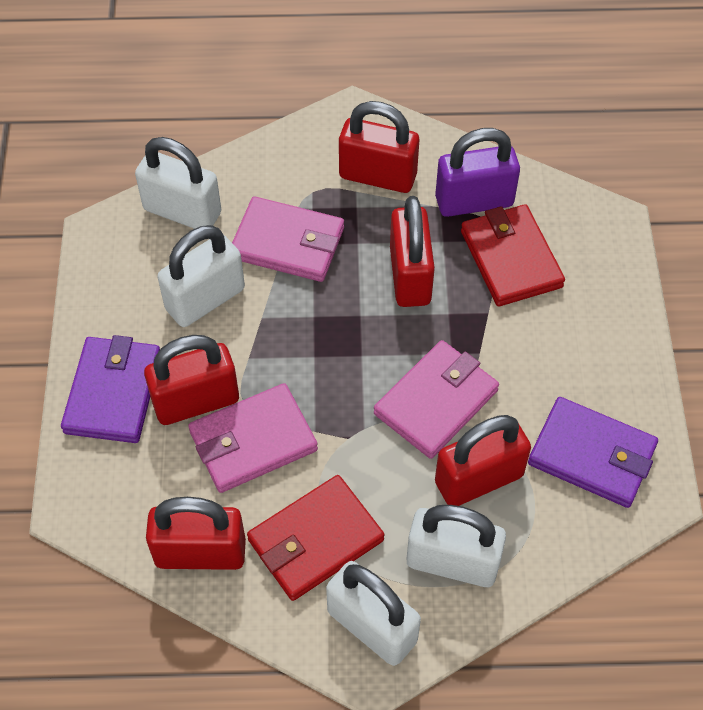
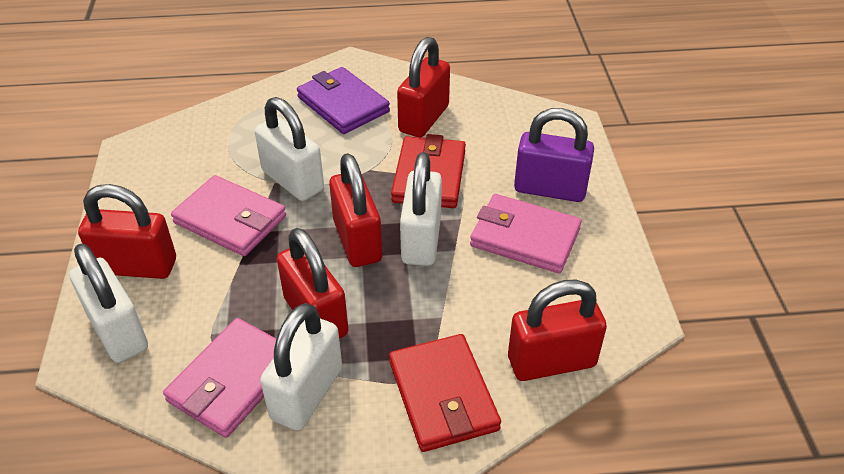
purple wallet: [61,335,160,443] [528,397,658,508] = 2 -> [297,67,390,134] = 1

